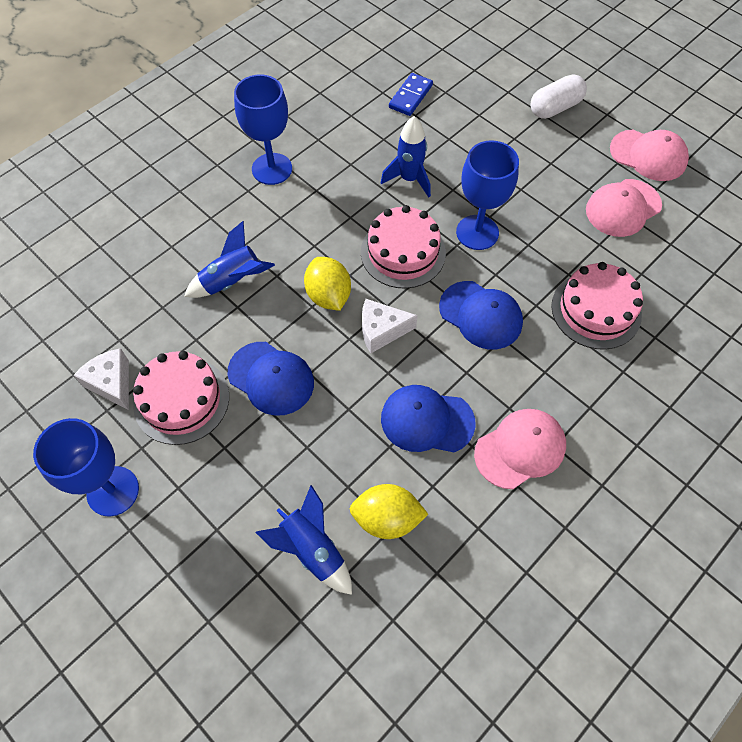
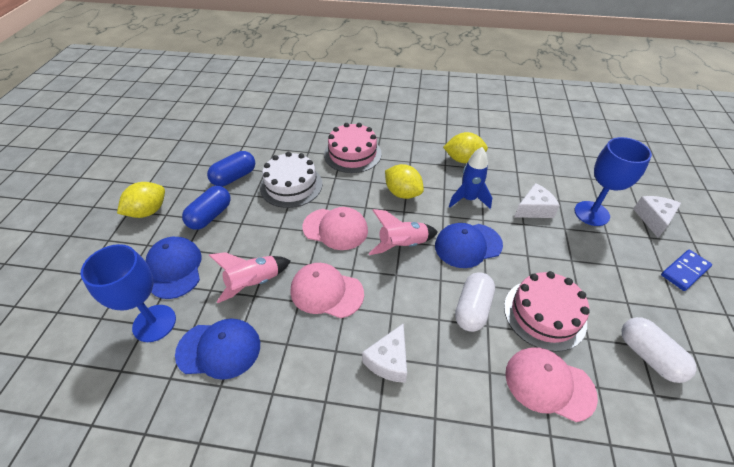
blue capsule: none = 0 -> [182,186,231,230] [207,151,255,187] = 2
blue goblet: [33,418,139,516] [234,74,292,185] [456,140,519,250] = 3 -> [81,244,176,342] [574,137,652,226] = 2
blue rocket: [184,221,275,298] [255,485,352,595] [381,116,431,197] = 3 -> [449,147,492,209] = 1
pink cake: [133,351,229,445] [361,205,446,288] [551,262,643,349] = 3 -> [324,123,382,173] [504,271,590,352] = 2
pink rocket: none = 0 -> [209,252,291,303] [368,209,438,255] = 2
white cake: none = 0 -> [260,152,322,208] = 1
white capsule: [530,74,587,119] = 1 -> [455,272,495,332] [622,317,697,383] = 2
white cheese: [74,348,129,410] [362,299,418,353] = 2 -> [362,323,407,383] [514,183,560,218] [633,196,681,238] = 3
yellow lemon: [304,257,351,311] [350,484,428,539] = 2 -> [117,182,165,218] [385,164,424,199] [443,132,488,163] = 3

